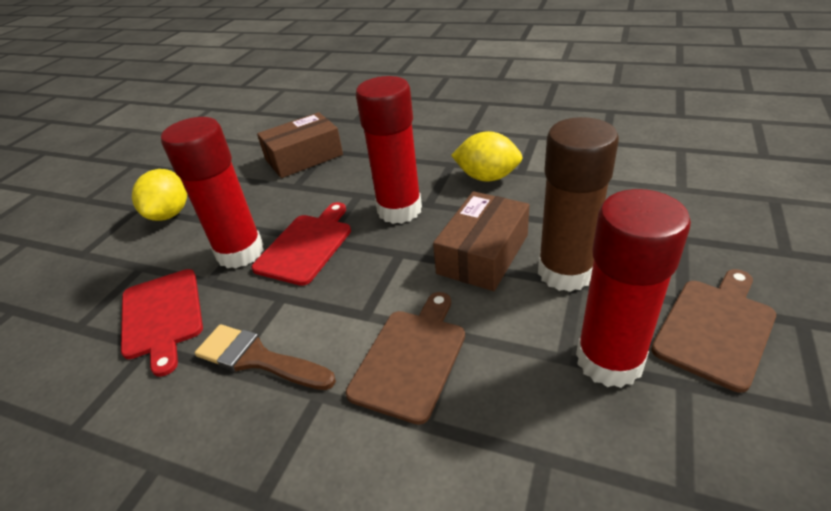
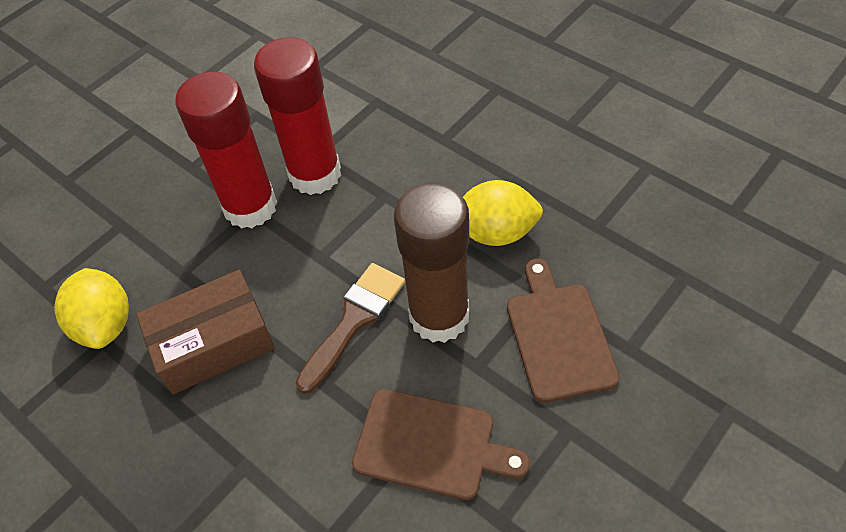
brown box: [257,112,343,178] [433,191,529,291] = 2 -> [136,270,275,394] = 1
red cutting board: [121,269,203,377] [252,202,351,286] = 2 -> none = 0
red glue stick: [161,117,264,269] [356,76,422,224] [576,189,691,388] = 3 -> [175,72,277,229] [254,37,341,195] = 2

